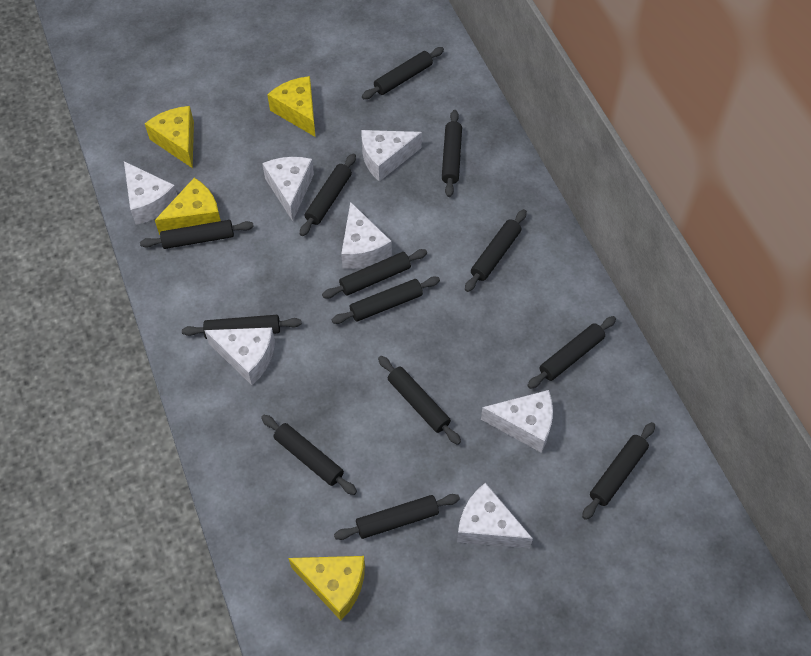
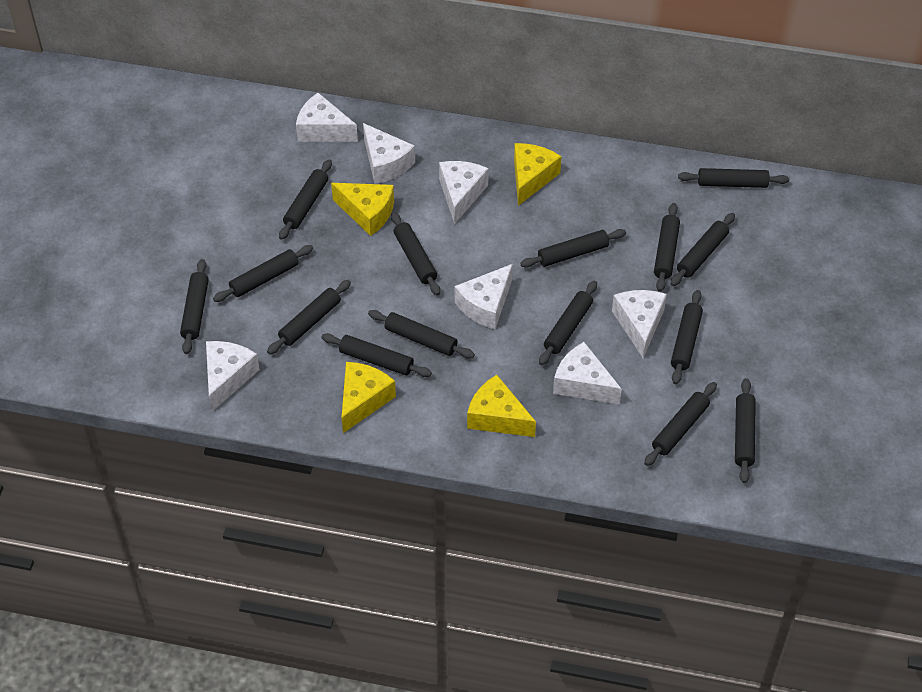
black rolling pin: [140,220,254,249] [182,315,302,339] [261,415,357,495] [300,153,356,236] [322,249,427,298] [332,277,440,324] [334,494,460,540] [362,47,444,99] [378,356,461,445] [442,110,462,197] [465,209,527,292] [527,316,616,389] [582,422,655,520] = 13 -> [180,259,209,354] [213,245,313,302] [267,280,351,355] [279,159,332,240] [321,333,432,377] [368,310,475,359] [391,212,440,295] [520,229,626,268] [539,281,597,365] [644,382,717,466] [654,203,680,292] [670,213,735,286] [671,290,703,384] [678,168,789,188] [735,378,756,483] = 15

